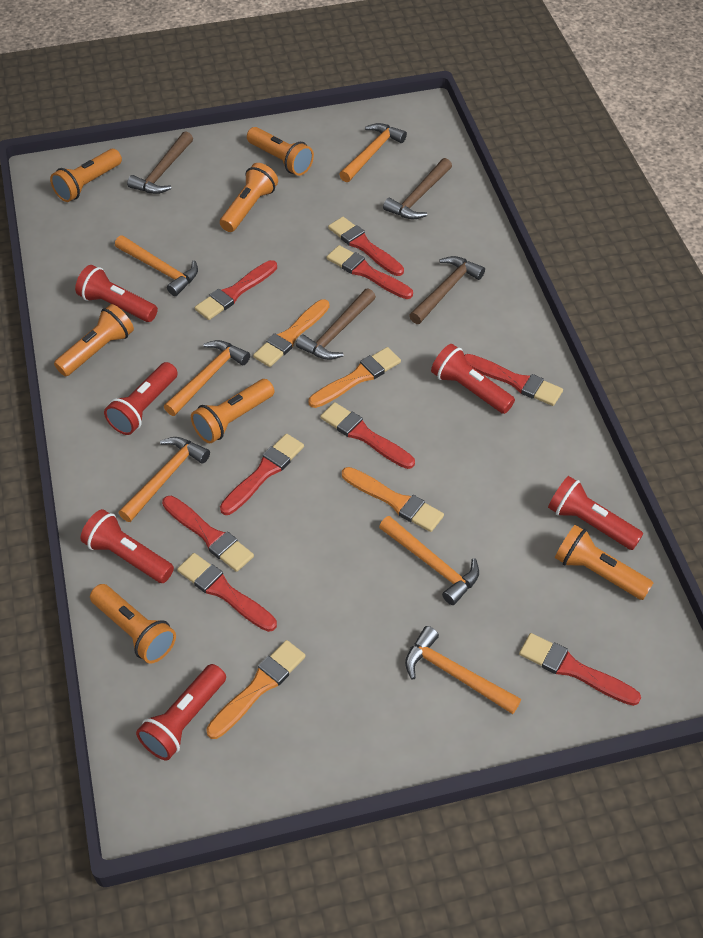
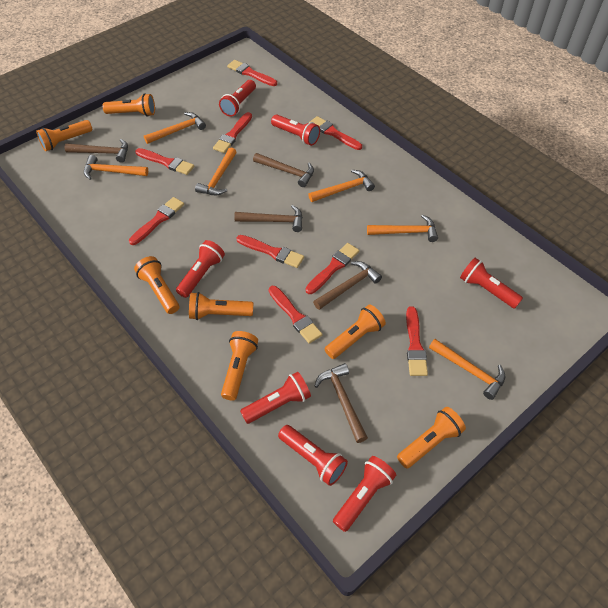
brown hammer: [127,131,193,194] [296,288,376,360] [383,158,452,220] [409,256,485,324] = 4 -> [65,139,128,163] [234,205,303,232] [253,153,314,187] [313,261,382,310] [315,363,368,443] = 5
orange brush: [206,640,306,739] [253,299,329,367] [309,347,401,408] [342,467,444,532] = 4 -> none = 0
red flashlight: [75,265,158,322] [80,509,174,583] [104,362,178,435] [136,664,226,761] [431,344,515,414] [548,476,643,550] = 6 -> [176,240,225,298] [219,80,256,117] [240,372,311,424] [271,114,320,146] [278,425,348,486] [333,456,396,532] [460,258,523,308] = 7

